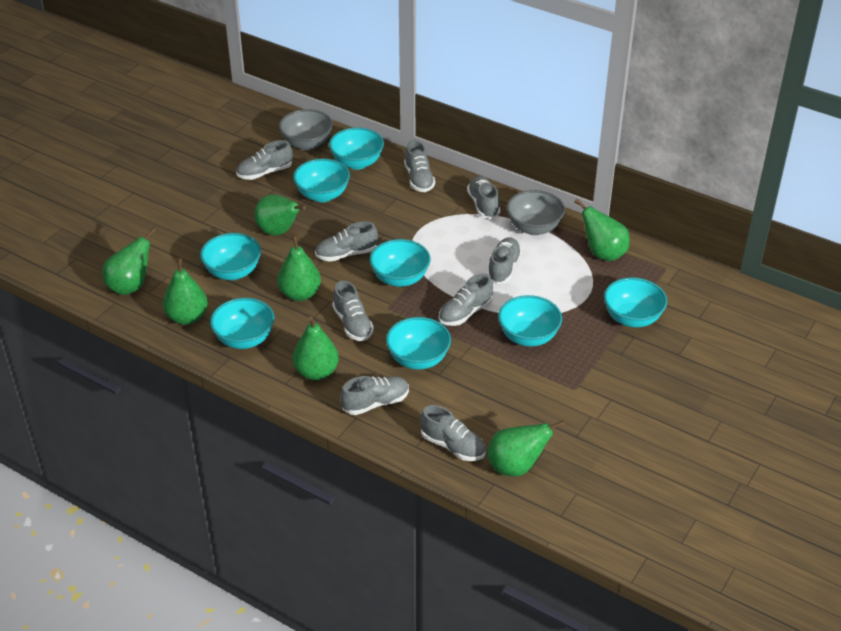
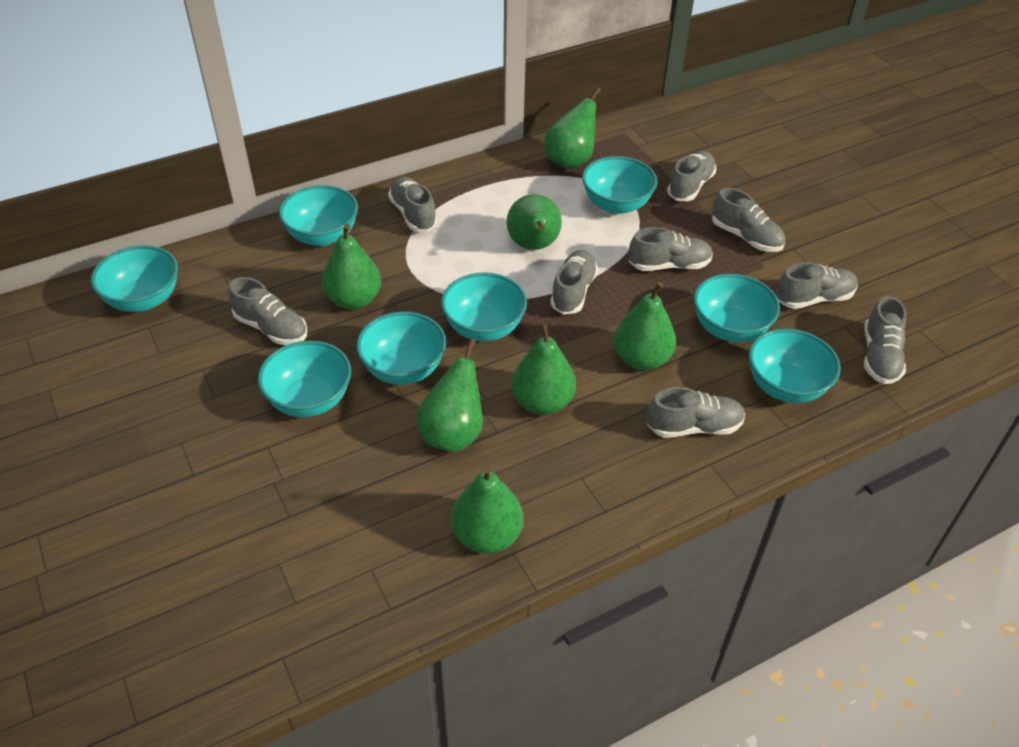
grey bowl: [279,109,333,150] [507,190,565,235] = 2 -> none = 0

